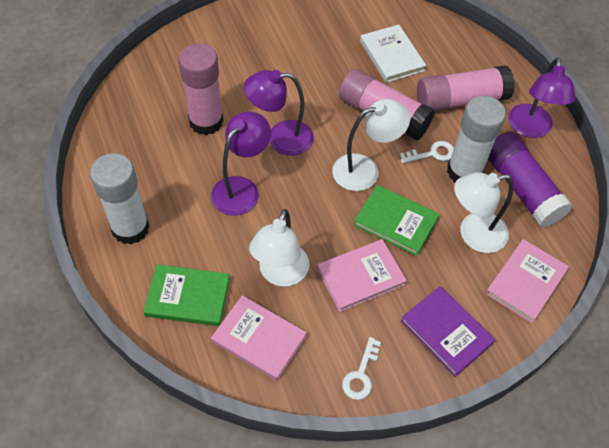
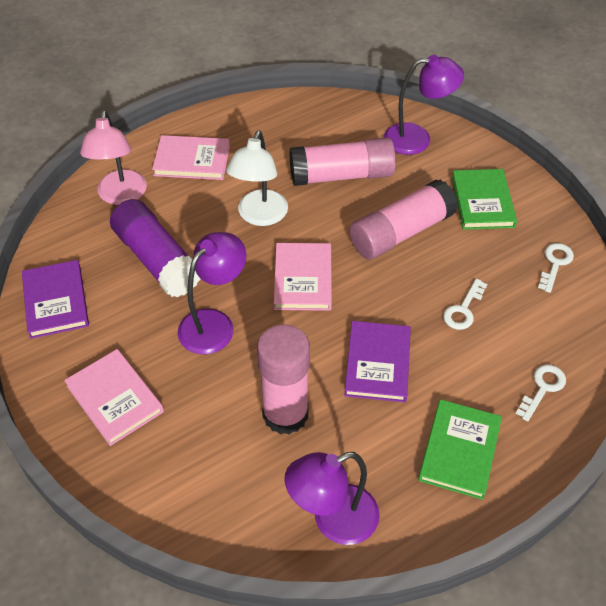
pink lamp: none = 0 -> [80,110,147,205] = 1
purple book: [401,286,495,377] = 1 -> [22,260,89,339] [344,321,411,402] = 2
white book: [360,25,426,83] = 1 -> none = 0
white glue stick: [90,153,150,244] [447,96,506,183] = 2 -> none = 0
white key: [342,337,381,400] [400,141,454,164] = 2 -> [443,279,487,330] [516,365,566,421] [538,243,574,293] = 3
white lamp: [249,209,310,287] [332,99,410,191] [454,172,514,253] = 3 -> [226,130,288,226] = 1

